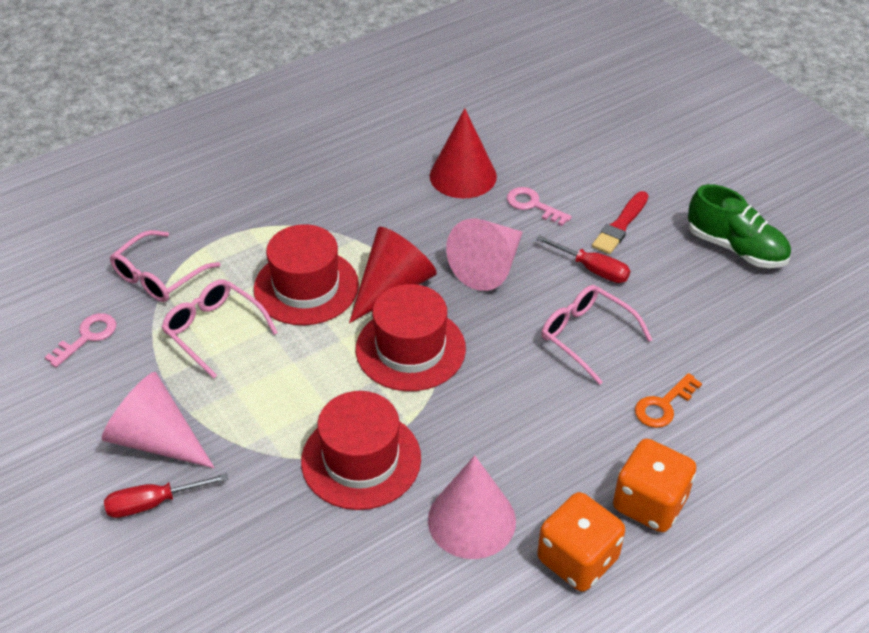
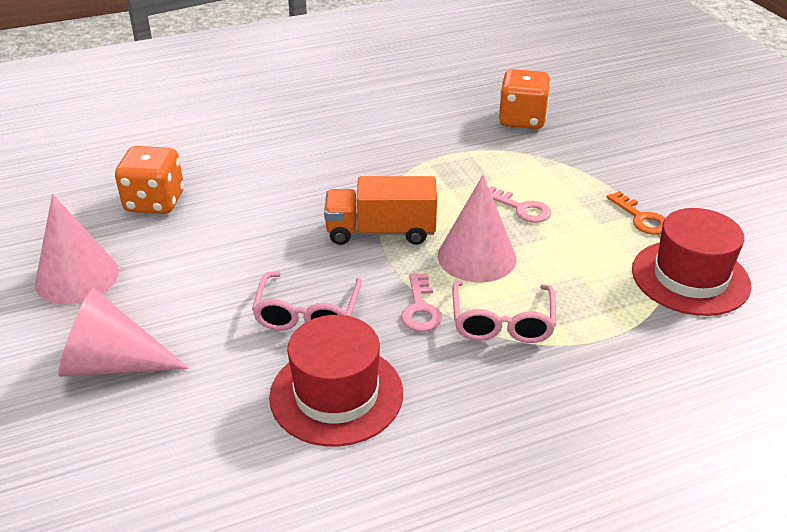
green shoe: [688,184,791,268] = 1 -> none = 0
orange truck: none = 0 -> [324,176,437,245] = 1
pink glasses: [110,230,221,302] [161,279,278,379] [541,285,652,385] = 3 -> [252,272,362,330] [453,281,556,343] = 2
red brush: [592,191,649,254] = 1 -> none = 0
red cone: [349,227,437,323] [430,108,497,199] = 2 -> none = 0
red hat: [254,224,359,325] [301,391,421,510] [356,284,466,391] = 3 -> [269,315,403,447] [632,208,751,316] = 2
red screwdriver: [104,473,228,518] [536,235,630,283] = 2 -> none = 0

